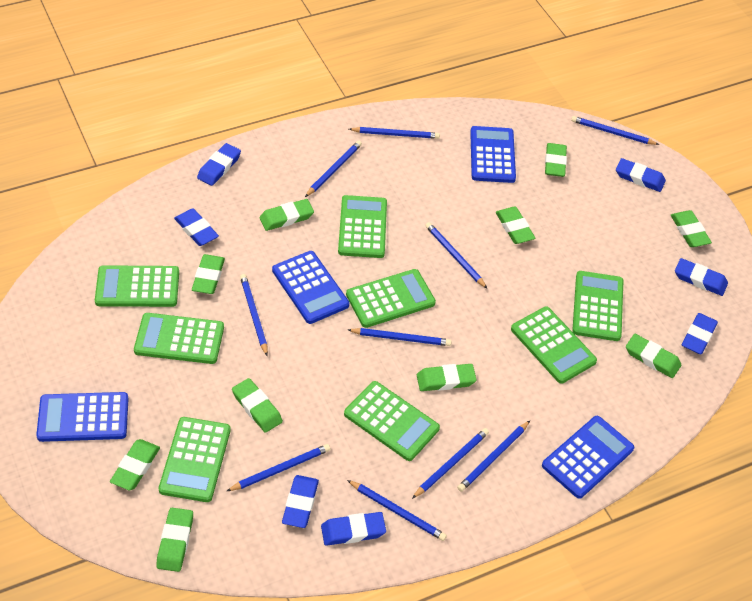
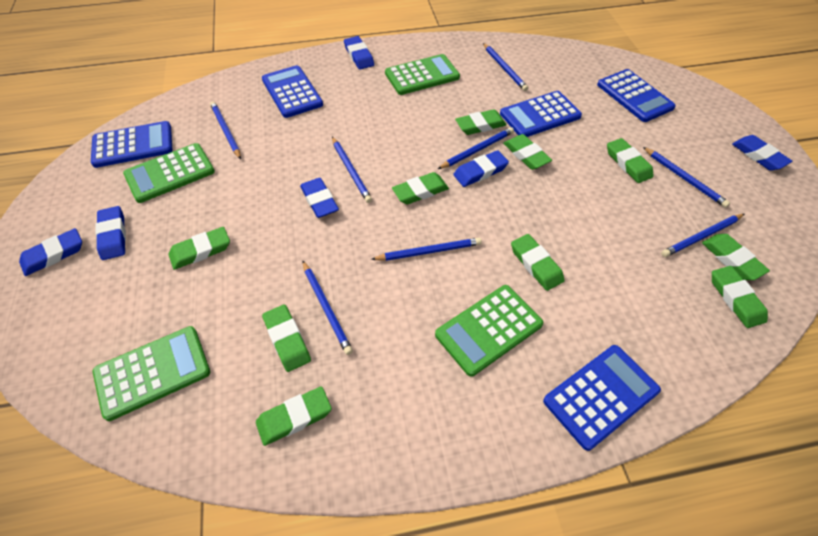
blue calculator: [36,392,129,442] [272,251,349,324] [470,126,516,183] [542,416,634,499] = 4 -> [91,121,172,168] [262,65,323,118] [500,91,582,137] [543,345,661,451] [597,69,676,122] = 5
blue eraser: [174,208,219,246] [197,143,241,186] [282,475,319,528] [321,512,386,546] [616,158,666,192] [675,258,728,296] [682,313,718,354] = 7 -> [19,228,82,276] [95,206,126,260] [300,178,339,218] [344,36,374,69] [453,150,509,187] [732,135,792,171] = 6
blue pencil: [227,444,331,491] [240,274,268,356] [305,141,362,197] [347,480,447,541] [348,328,452,346] [349,127,440,139] [412,428,489,499] [425,222,487,288] [457,421,530,492] [571,116,659,145] = 10 -> [210,101,241,159] [303,261,353,355] [332,137,372,203] [371,238,482,261] [438,127,514,169] [483,43,528,91] [643,147,730,208] [661,214,744,257] = 8
green calculator: [95,265,179,307] [134,313,224,364] [159,417,231,502] [338,195,387,258] [344,381,440,461] [346,269,436,328] [511,307,597,384] [572,271,624,341] = 8 -> [93,326,210,421] [123,143,215,203] [385,54,460,95] [435,285,543,377] = 4

